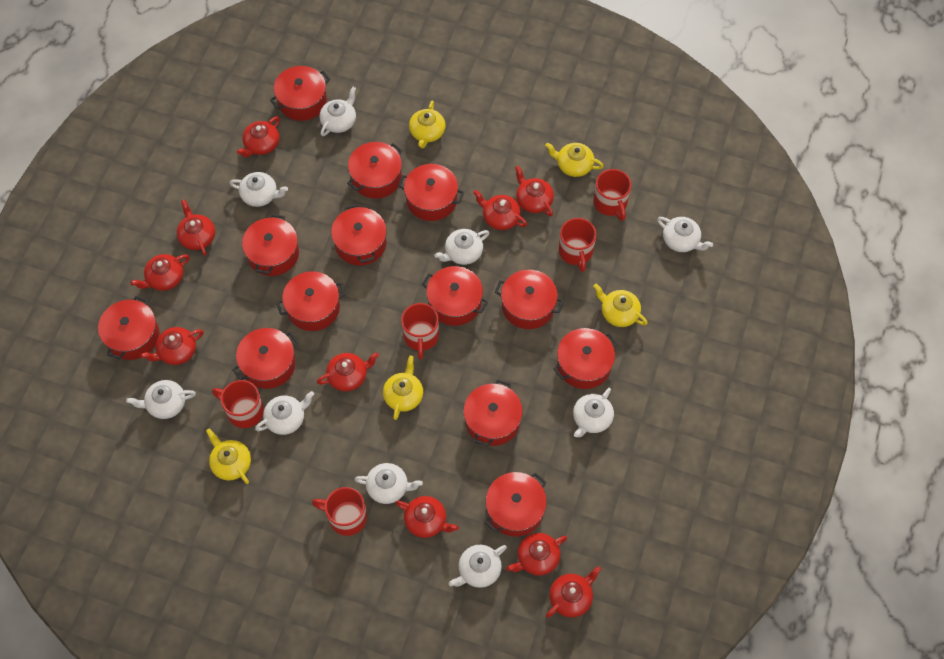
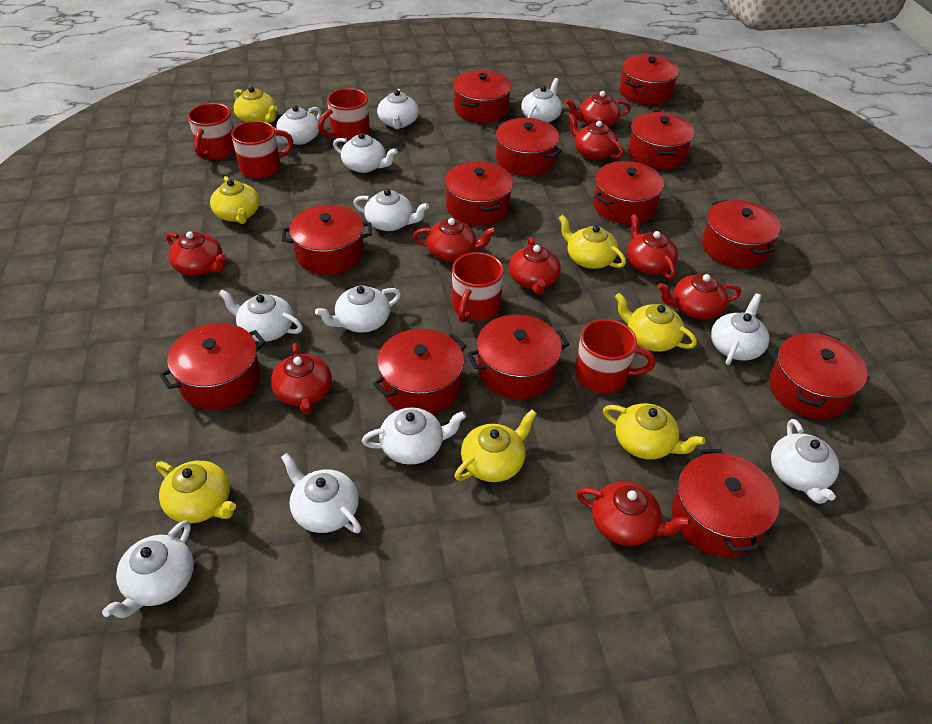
red teapot: [130,254,190,291] [140,327,204,365] [177,200,215,256] [237,116,280,157] [317,352,379,391] [396,496,459,538] [473,190,527,230] [507,533,567,576] [515,166,554,217] [546,566,601,618] = 10 -> [166,231,227,276] [271,343,332,414] [413,218,496,261] [509,237,561,295] [566,91,631,127] [568,113,623,160] [576,481,691,546] [627,214,678,279] [658,274,741,319] = 9
white teapot: [126,380,196,419] [230,172,288,207] [255,391,314,435] [320,87,356,136] [354,463,423,504] [435,229,489,265] [449,545,507,588] [573,388,614,437] [657,217,713,252] = 9 -> [102,520,194,618] [219,289,303,342] [274,105,322,145] [281,453,361,533] [315,286,401,333] [333,133,398,173] [353,189,429,231] [362,407,466,465] [377,89,419,129] [521,78,562,123] [711,293,769,365] [771,419,839,504] = 12
yellow teapot: [206,428,251,484] [383,356,423,420] [409,101,446,148] [545,143,604,177] [593,284,647,327] = 5 -> [156,461,236,523] [210,176,260,224] [234,87,277,123] [455,409,537,482] [559,215,626,269] [603,403,705,459] [615,293,697,352] = 7

